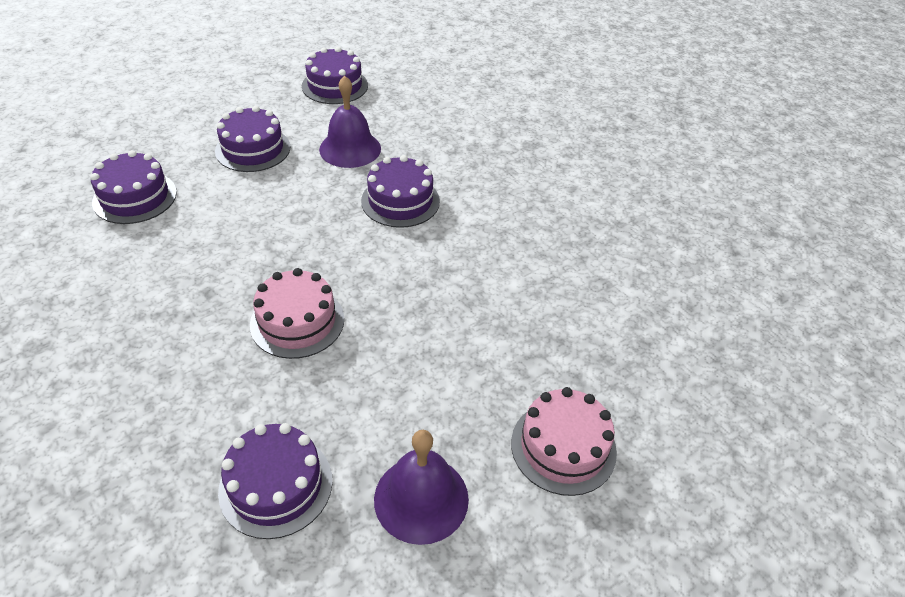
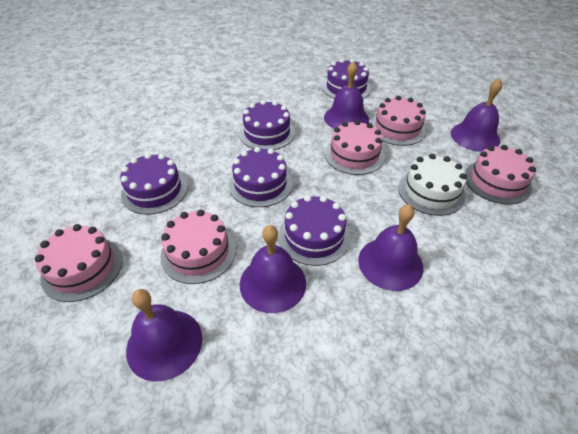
pink cake: [250,268,344,359] [511,387,617,496] = 2 -> [35,224,123,302] [160,210,236,284] [325,120,385,175] [371,96,426,146] [465,145,536,205] = 5
purple bell: [319,76,381,168] [374,430,469,545] = 2 -> [126,289,202,382] [239,225,306,313] [324,61,369,129] [358,204,423,291] [451,78,502,152] = 5
white cake: none = 0 -> [398,154,467,216] = 1

